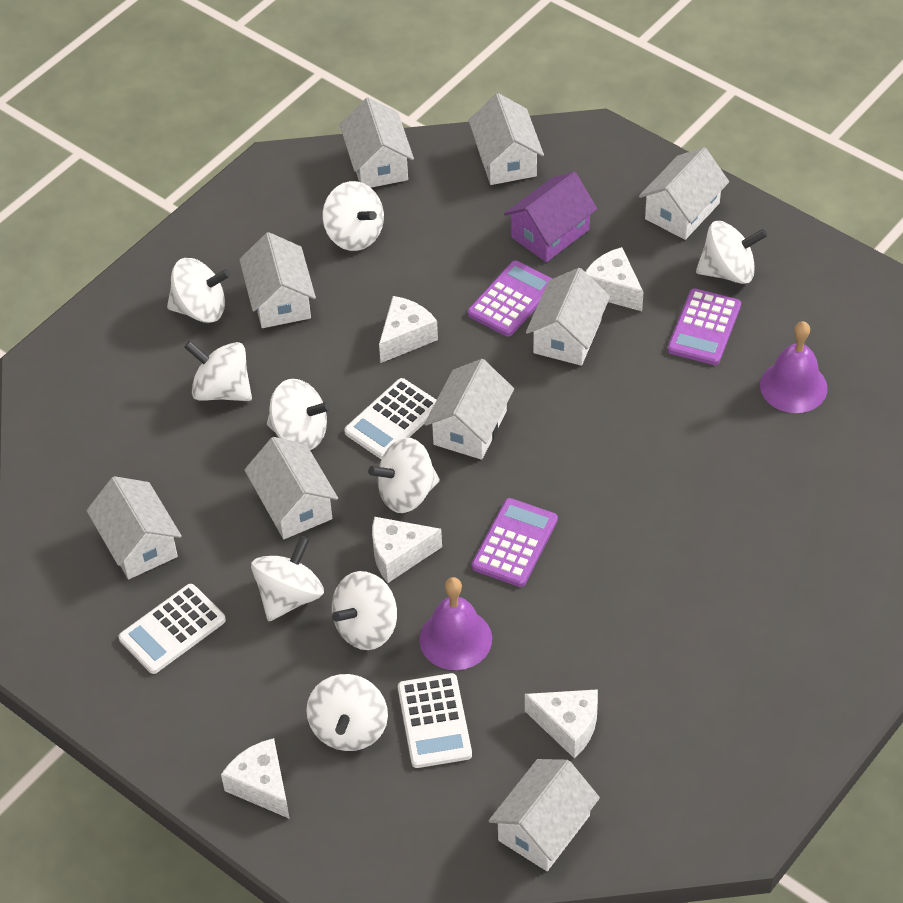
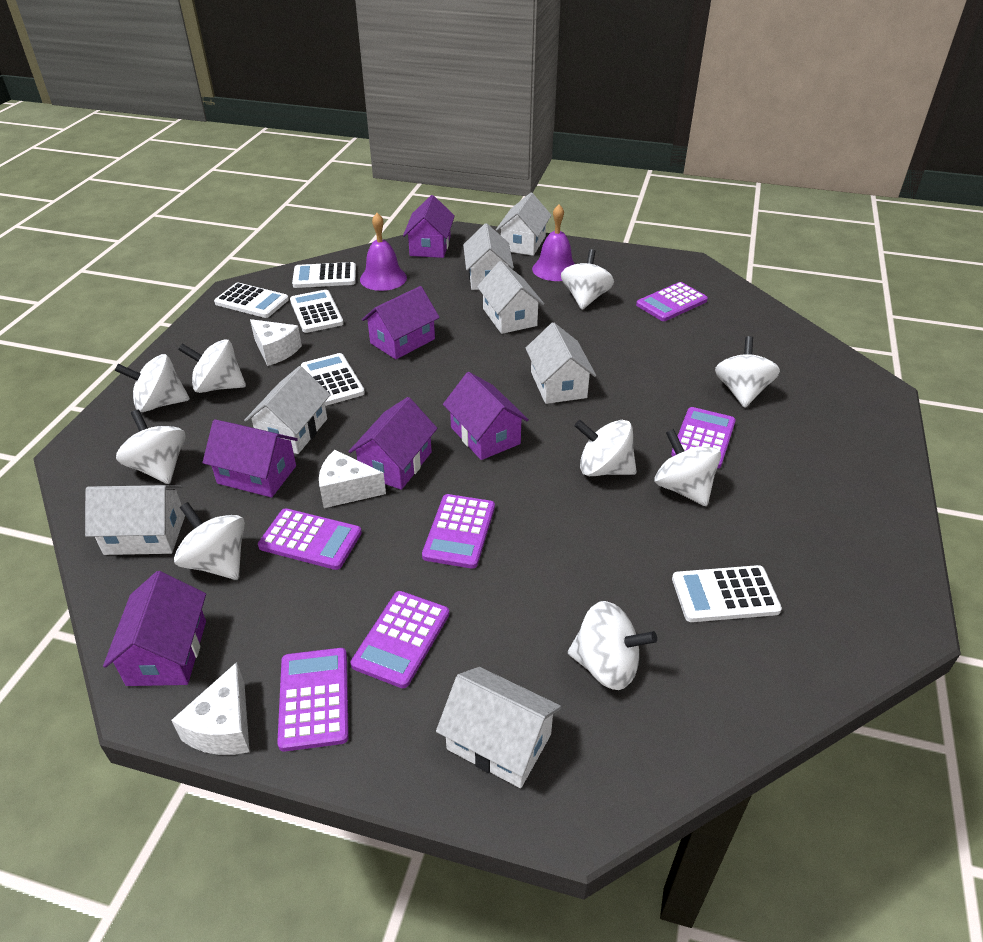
purple calculator: [468,261,553,337] [472,498,558,587] [667,288,741,365] = 3 -> [258,508,362,570] [277,648,349,752] [350,591,449,688] [422,494,495,569] [636,282,708,321] [671,407,736,469] = 6
purple house: [504,172,597,262] = 1 -> [103,571,206,686] [203,419,298,497] [348,397,437,490] [362,286,440,359] [403,195,455,258] [443,372,529,460] = 6
white calculator: [119,584,226,674] [344,378,436,459] [398,673,472,768] = 3 -> [214,283,289,318] [290,290,344,333] [292,262,356,288] [301,353,365,406] [672,565,782,622] = 5
white cheese: [221,738,290,819] [372,517,442,583] [379,296,438,363] [525,689,598,758] [586,247,643,311] = 5 -> [171,662,250,755] [250,319,302,366] [319,450,386,508] = 3
white house: [86,476,182,579] [239,232,316,328] [244,437,338,539] [340,98,414,188] [424,359,514,460] [468,93,544,185] [489,759,600,871] [526,268,610,366] [639,147,729,240] = 9 -> [85,485,185,555] [244,366,330,454] [436,667,562,788] [463,223,514,290] [477,261,544,334] [496,193,552,256] [526,322,596,404] = 7

